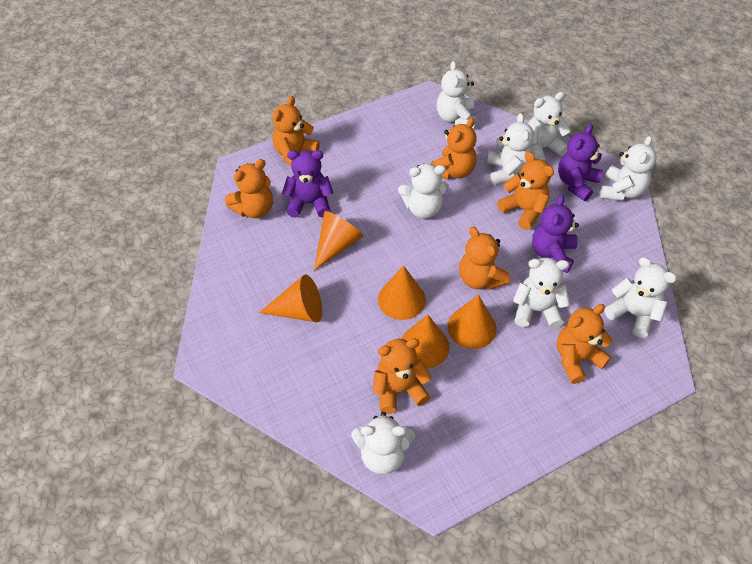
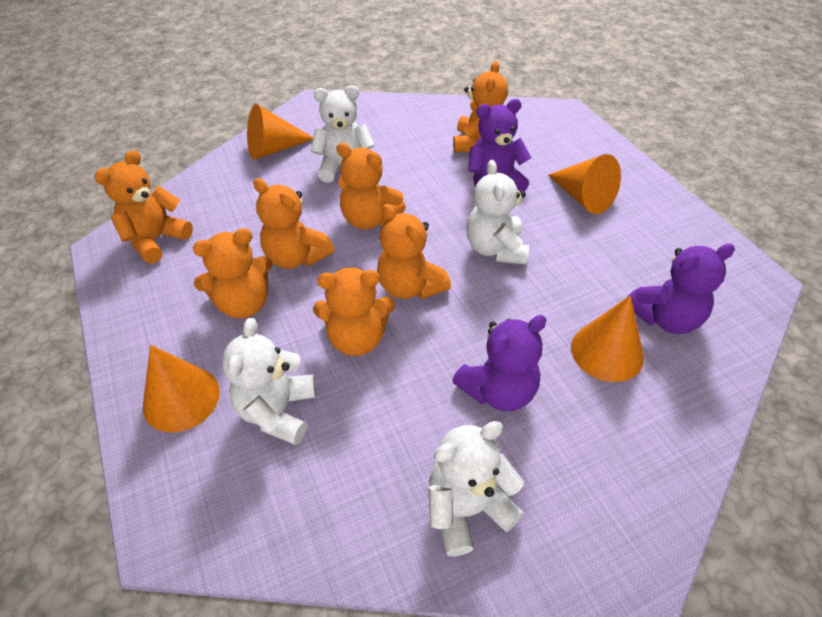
orange cone: [259,274,322,322] [314,211,363,271] [378,266,426,320] [401,314,449,369] [447,295,497,349] = 5 -> [143,345,220,432] [247,104,313,160] [548,154,621,214] [571,295,644,382] = 4
white teddy bear: [351,412,415,474] [398,164,449,219] [437,61,476,129] [487,113,534,186] [513,258,571,329] [528,92,571,161] [600,136,656,201] [604,257,676,338] = 8 -> [222,318,316,445] [311,85,375,183] [428,421,524,556] [466,160,529,265] = 4

